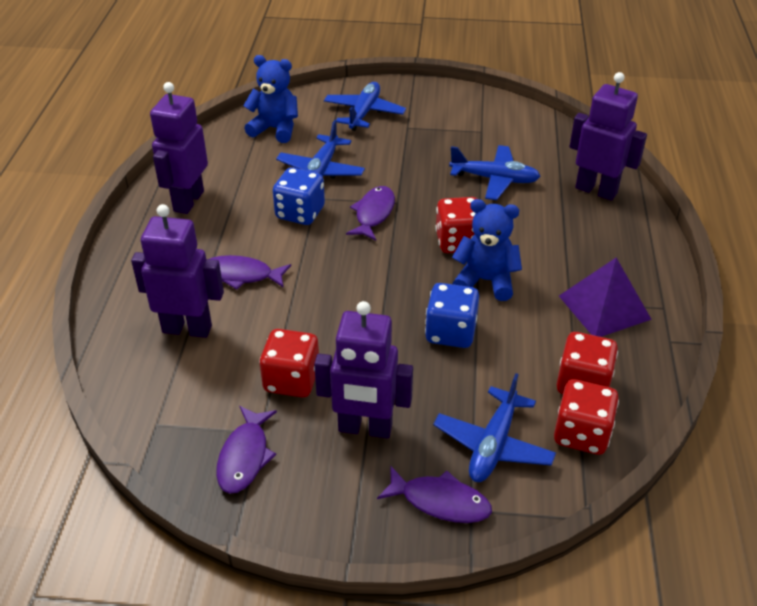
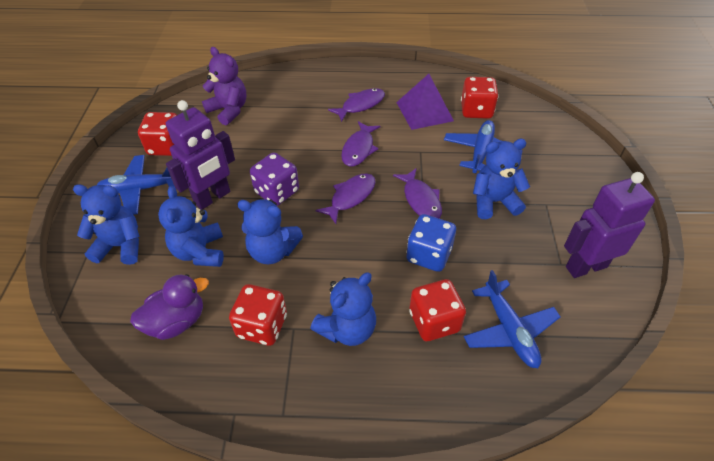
blue dice: [273,167,325,225] [425,283,479,348] = 2 -> [406,214,456,272] = 1
blue plane: [276,120,365,179] [324,82,406,131] [433,373,556,482] [449,145,541,200] = 4 -> [97,155,175,215] [444,120,523,173] [464,270,561,368] = 3
blue teddy bear: [243,55,298,143] [452,199,522,301] = 2 -> [73,184,140,265] [158,186,224,267] [237,199,303,264] [311,272,376,346] [473,139,530,219] = 5
purple dice: none = 0 -> [250,152,299,206] = 1
purple duck: none = 0 -> [130,274,209,340] = 1
purple robot: [131,204,224,338] [150,82,208,214] [314,301,413,438] [569,72,647,201] = 4 -> [166,100,235,210] [564,172,655,278] = 2
purple teddy bear: none = 0 -> [202,47,246,125] = 1

